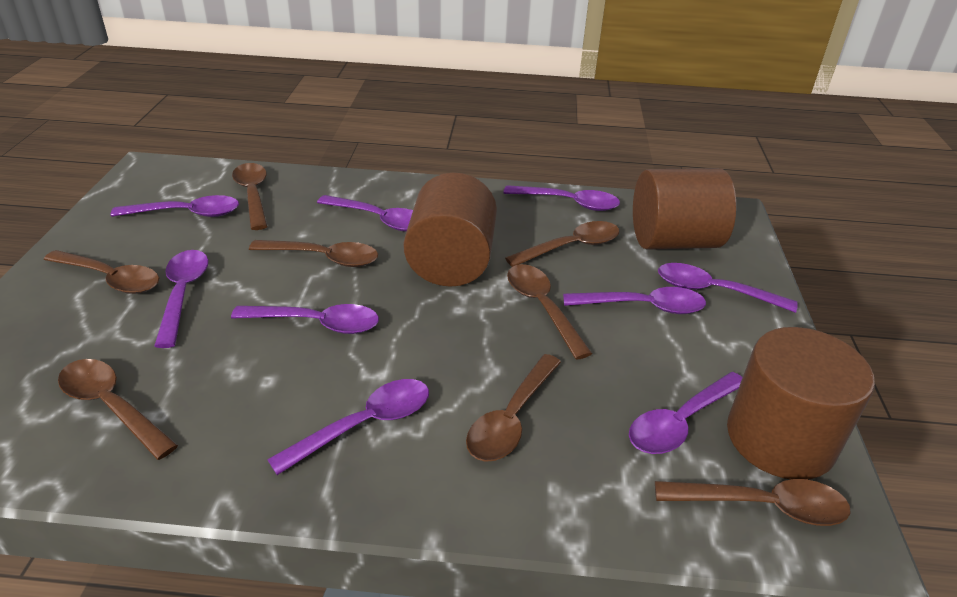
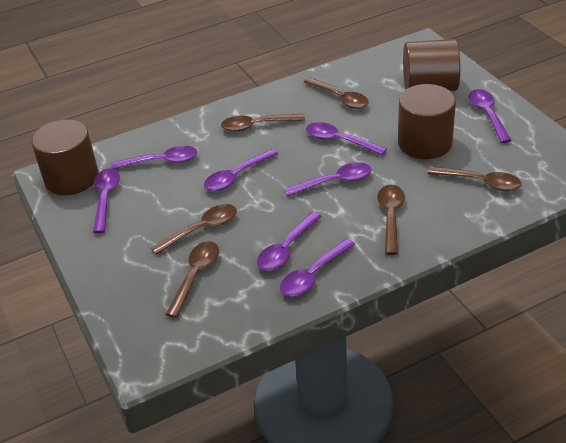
brown spoon: [44,250,159,294] [58,359,178,460] [232,163,268,230] [249,240,378,267] [466,354,561,462] [505,221,619,267] [507,264,592,360] [655,479,851,526] = 8 -> [151,204,237,255] [165,241,219,318] [221,114,305,132] [304,77,369,109] [377,185,405,255] [428,166,522,191] = 6
purple spoon: [111,195,239,217] [154,250,208,348] [231,304,379,334] [267,379,429,475] [317,195,413,232] [503,185,620,211] [563,287,706,314] [629,372,743,454] [658,263,798,313] = 9 -> [93,169,120,233] [111,146,197,169] [204,149,278,191] [257,212,322,271] [280,238,355,296] [283,162,372,197] [306,122,387,155] [469,89,512,143] = 8

